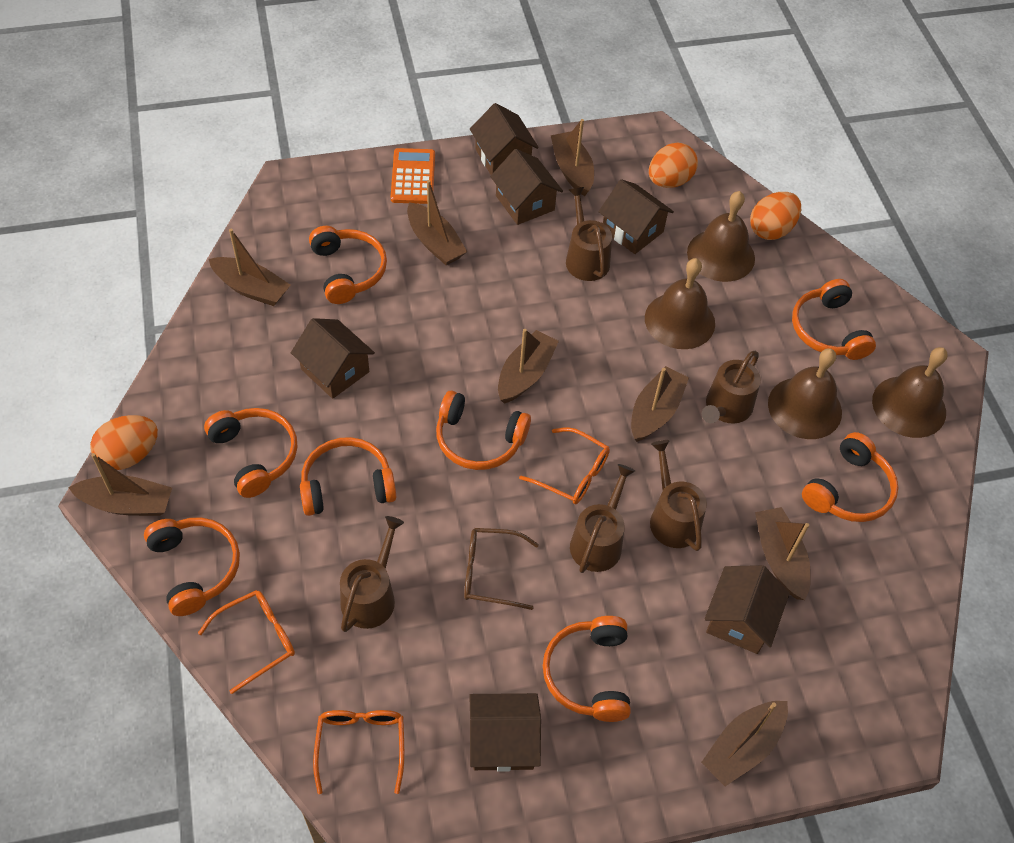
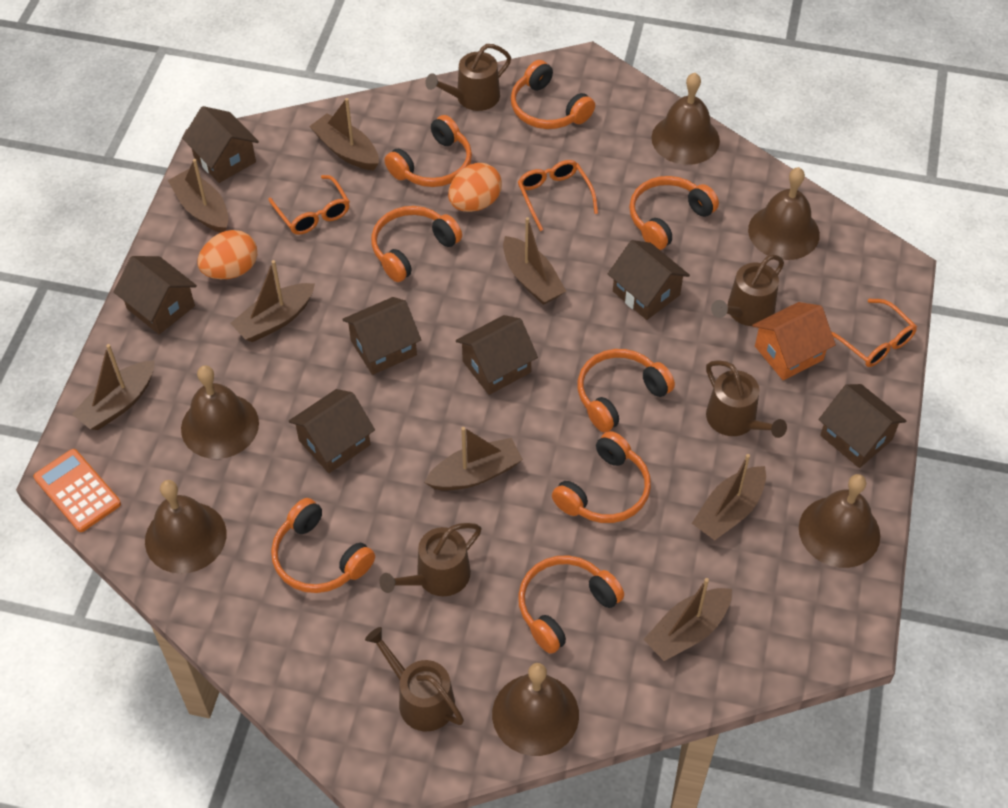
brown bell: [645,258,715,349] [687,191,755,282] [768,348,842,439] [872,347,948,438] = 4 -> [145,480,227,574] [181,365,259,459] [492,663,579,756] [652,73,720,165] [748,167,820,260] [799,474,880,568] = 6
brown glasses: [464,528,539,610] = 1 -> none = 0
brown house: [291,318,375,399] [469,693,541,772] [470,103,539,175] [490,149,563,225] [599,179,674,254] [704,565,790,654] = 6 -> [114,256,197,334] [182,106,259,183] [289,389,375,473] [342,297,421,375] [456,315,538,395] [608,240,690,320] [819,384,906,468] = 7
orange egg: [90,415,158,470] [649,142,698,188] [750,192,801,240] = 3 -> [197,230,257,279] [448,163,502,212] = 2
orange house: none = 0 -> [752,302,836,380] = 1

